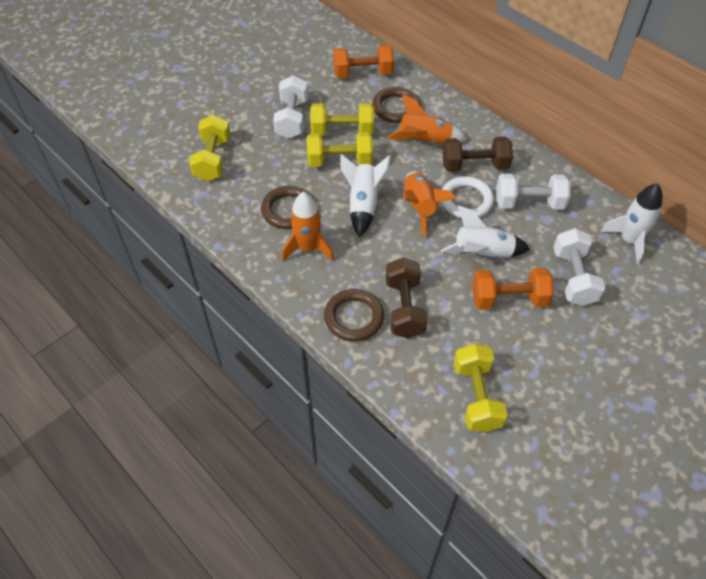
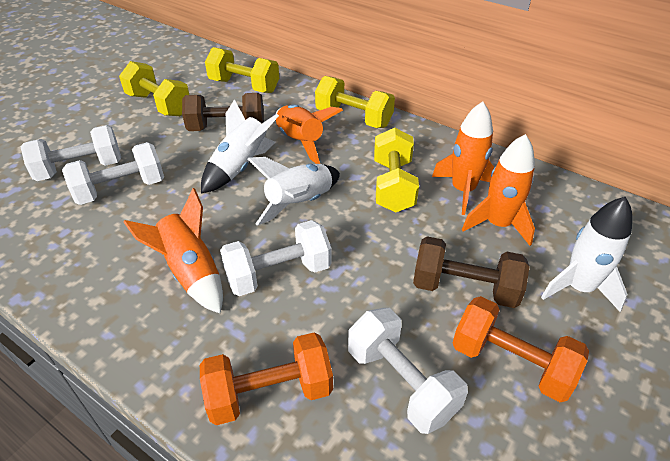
brown ring: [261,186,313,229] [324,289,384,341] [372,87,421,123] = 3 -> none = 0
orange rocket: [282,192,334,261] [387,94,467,145] [403,171,456,237] = 3 -> [124,188,223,313] [275,104,343,164] [432,102,495,215] [462,134,535,246] = 4
white dumbbell: [273,76,308,138] [496,174,570,210] [553,228,605,306] = 3 -> [21,125,121,181] [62,142,164,205] [220,220,331,296] [348,308,468,434] = 4
white ring: [441,177,494,218] = 1 -> none = 0

